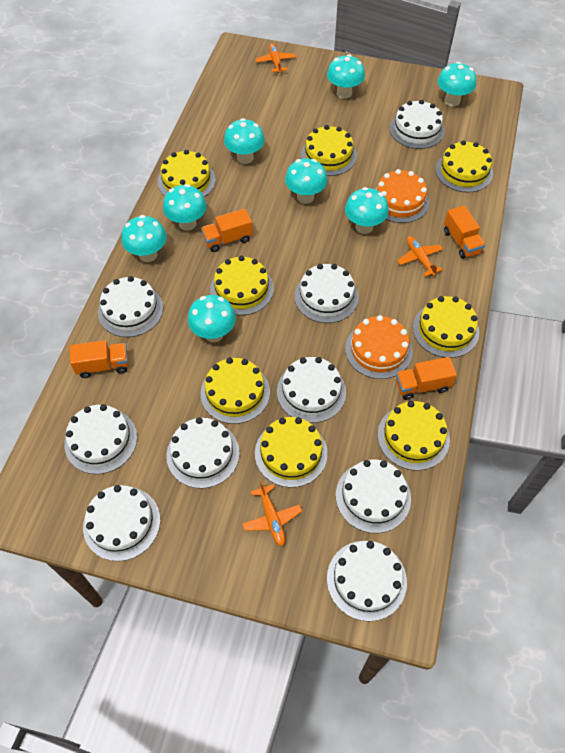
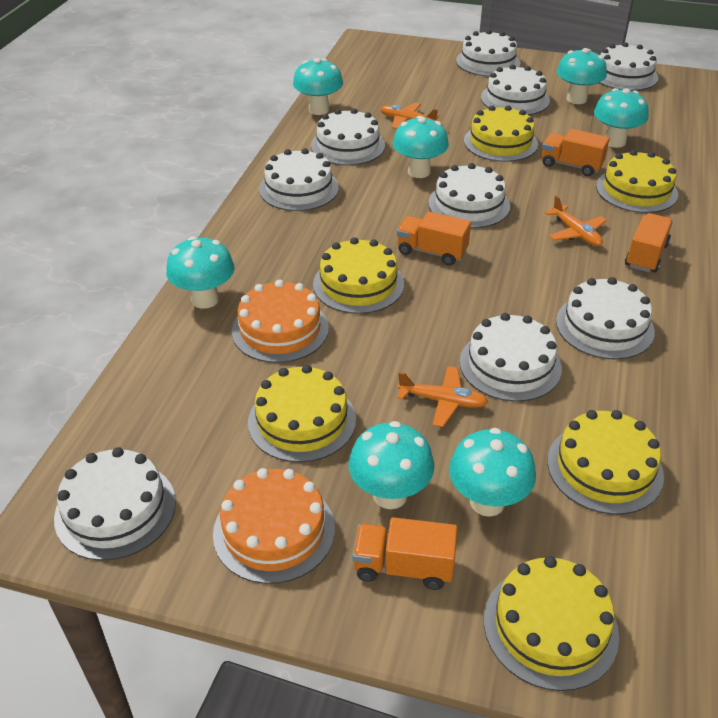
turquoise mushroom: [122,215,167,262] [163,184,207,231] [188,295,236,342] [224,118,265,164] [285,158,327,204] [327,54,365,99] [345,187,389,234] [438,62,476,106] = 8 -> [166,236,234,309] [293,58,343,115] [348,421,434,509] [393,116,449,178] [449,428,536,517] [557,48,607,104] [594,88,649,148] = 7
yellow cake: [158,150,216,197] [201,358,270,424] [210,256,274,315] [255,417,328,488] [301,125,357,176] [378,401,450,471] [413,296,479,358] [435,140,493,193] = 8 -> [248,365,356,463] [313,237,404,314] [464,105,538,162] [484,556,619,691] [547,410,664,515] [596,150,678,213] = 6

